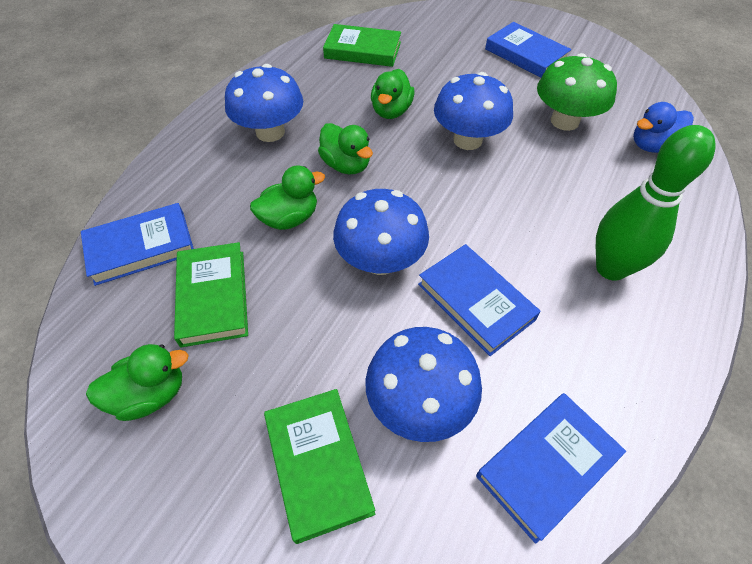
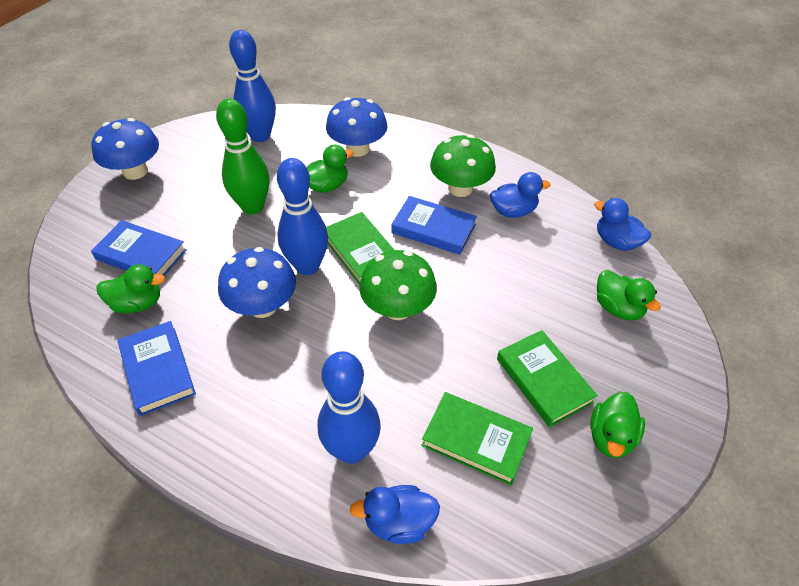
blue book: [81,203,194,286] [418,244,541,356] [476,393,626,544] [485,22,571,78] = 4 -> [91,220,187,276] [118,321,196,416] [391,196,477,255] = 3
blue bowling pin: none = 0 -> [229,30,276,142] [277,158,328,275] [318,351,381,464] = 3
blue duck: [633,102,694,153] = 1 -> [350,485,440,544] [490,172,551,218] [594,198,651,251] = 3
blue mushroom: [225,64,303,142] [333,189,429,275] [365,327,482,442] [434,72,513,150] = 4 -> [91,118,159,180] [218,247,296,318] [326,97,387,157] = 3
green mushroom: [537,53,617,131] = 1 -> [359,250,437,320] [430,134,496,197] = 2

